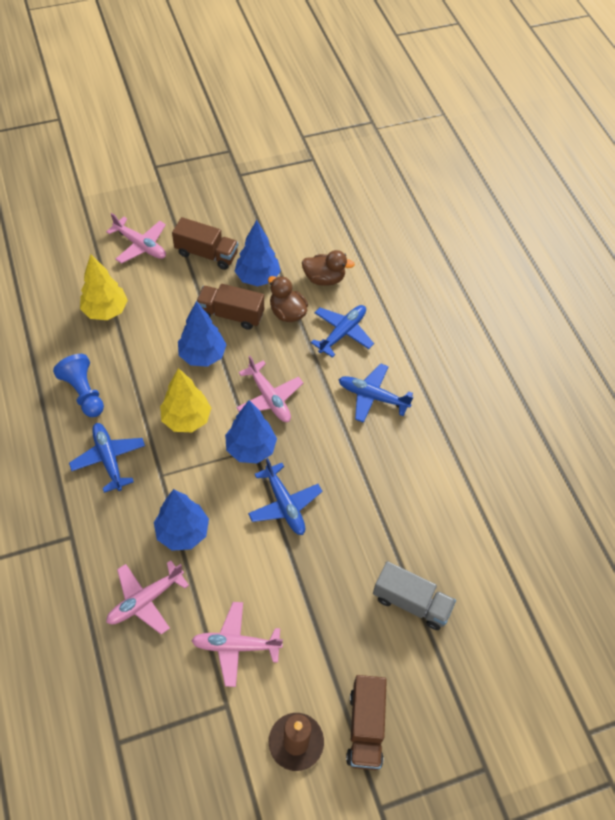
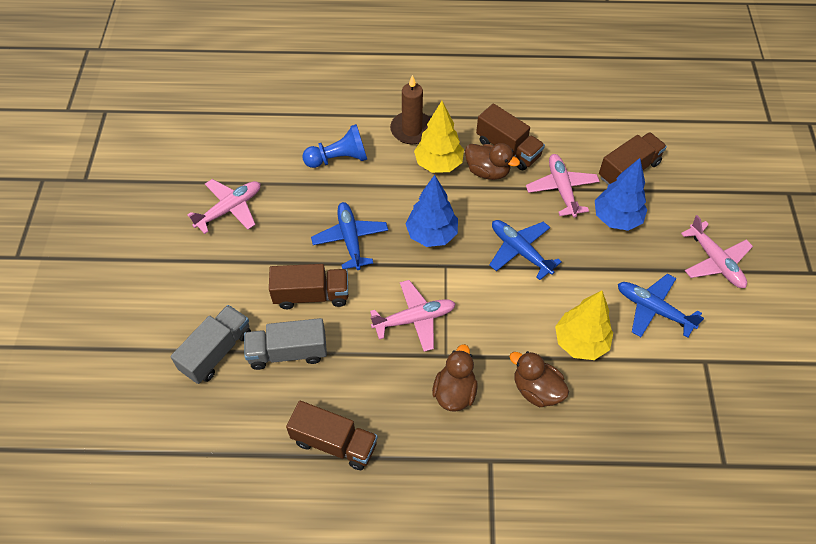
blue plane: [69,423,145,493] [248,458,322,535] [311,305,374,358] [338,363,413,423] = 4 -> [311,202,388,270] [489,220,562,280] [618,274,704,338] = 3
blue tree: [154,489,209,551] [178,301,227,367] [225,400,277,463] [235,220,281,287] = 4 -> [405,175,458,247] [595,158,647,231] = 2
brown duck: [268,276,308,322] [302,250,355,286] = 2 -> [432,344,478,412] [465,143,520,180] [509,351,569,407] = 3
brown truck: [172,217,238,270] [196,284,264,330] [346,675,387,770] = 3 -> [269,264,348,309] [286,401,378,470] [476,103,545,170] [599,132,667,185] = 4
grey truck: [373,561,456,630] = 1 -> [170,305,251,384] [244,318,327,370] = 2

